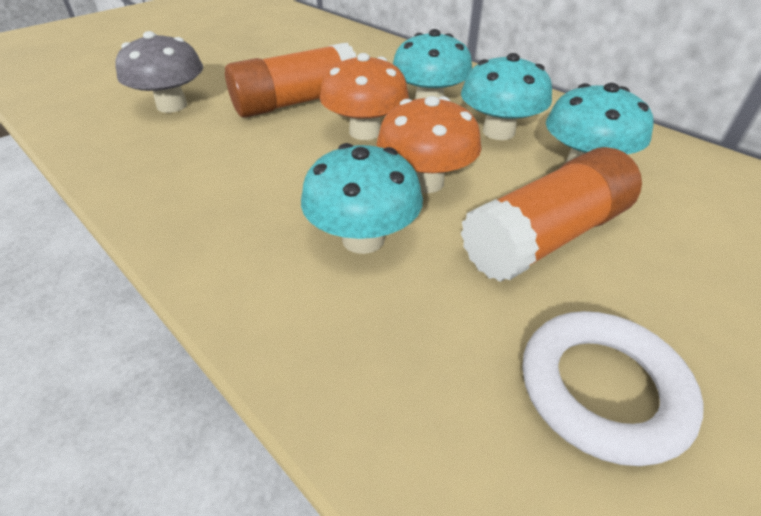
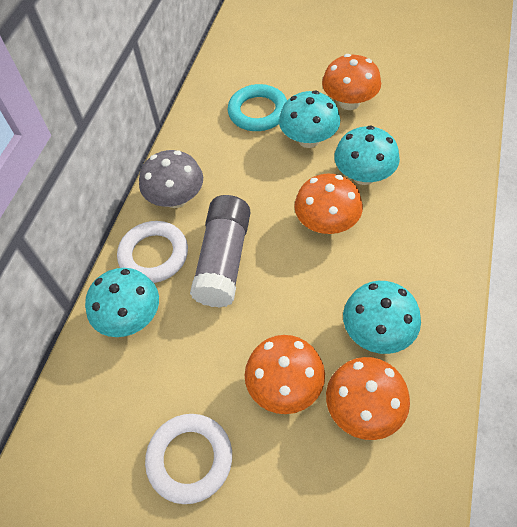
grey glue stick: none = 0 -> [190,195,251,308] = 1
orange glue stick: [225,42,356,118] [461,147,642,282] = 2 -> none = 0
orange mushroom: [320,53,409,140] [377,96,481,193] = 2 -> [245,335,325,414] [294,174,363,234] [322,54,381,110] [326,357,410,440] = 4
turquoise ring: none = 0 -> [228,84,287,131] = 1
white ring: [523,311,703,466] = 1 -> [117,221,188,283] [145,414,232,504] = 2

